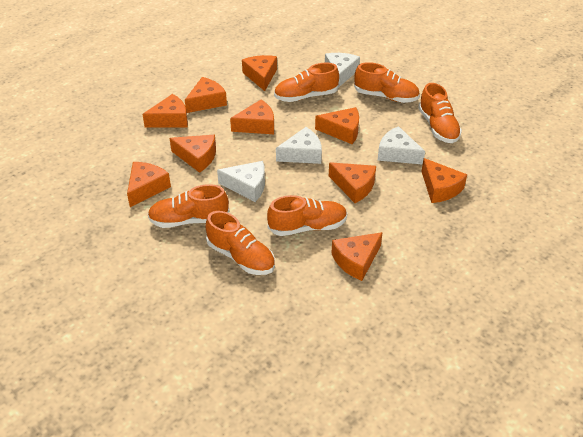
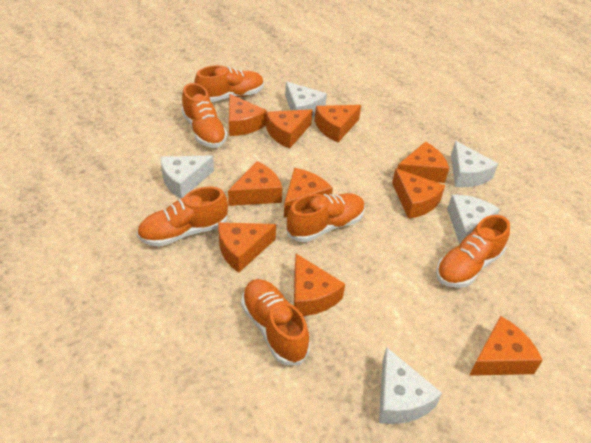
white cheese: [217,161,265,202] [276,127,322,164] [325,53,360,88] [377,126,425,165] = 4 -> [161,155,214,199] [285,81,327,117] [379,347,442,424] [447,194,500,244] [451,141,498,187] = 5

